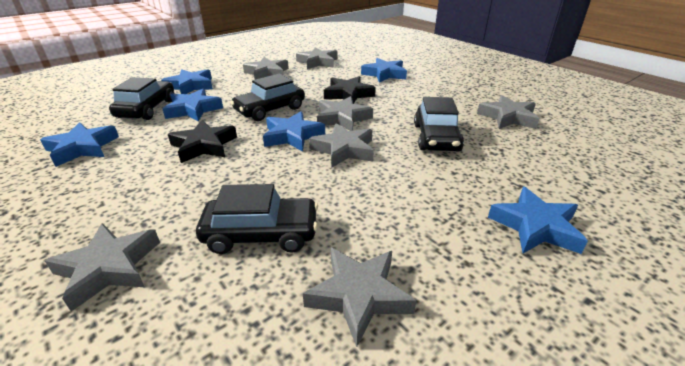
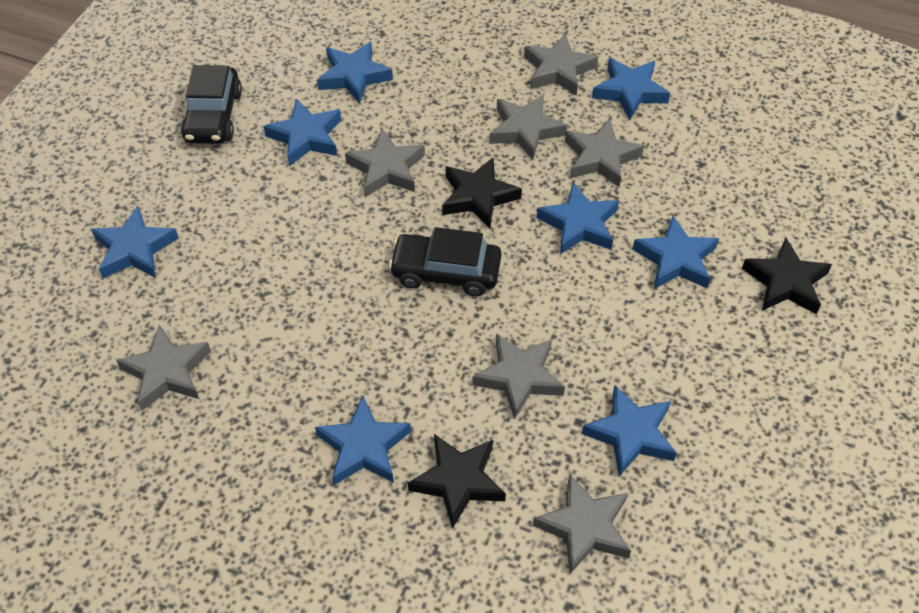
black car: [109,77,174,120] [196,184,318,254] [231,74,305,121] [414,97,464,152] = 4 -> [181,65,242,144] [389,227,502,296] = 2
black star: [168,120,237,163] [324,76,376,104] = 2 -> [408,434,506,529] [442,157,522,229] [742,238,832,314] = 3
blue star: [40,123,119,167] [161,69,213,94] [163,89,223,122] [263,111,325,152] [361,58,407,83] [488,187,588,254] = 6 -> [91,206,179,278] [264,99,341,166] [315,396,411,485] [317,42,393,104] [537,182,619,255] [582,385,677,477] [592,58,670,120] [633,216,719,289] = 8

